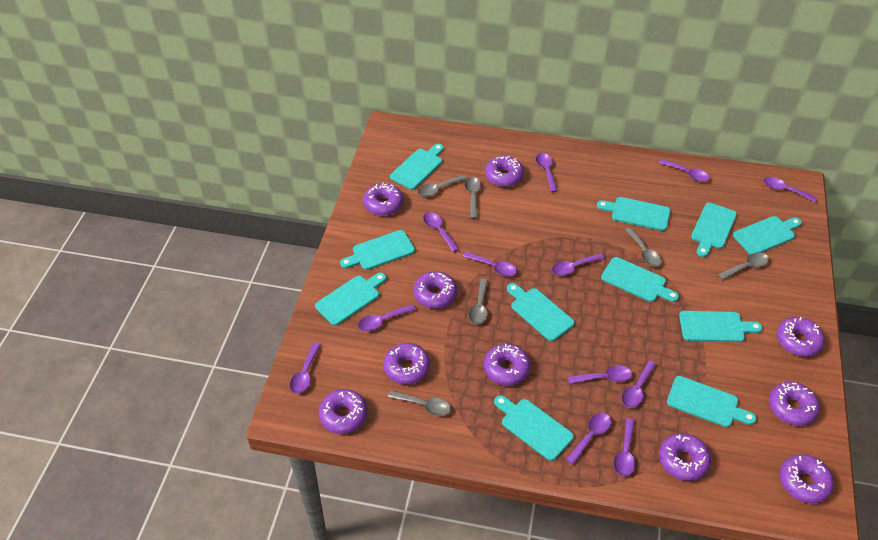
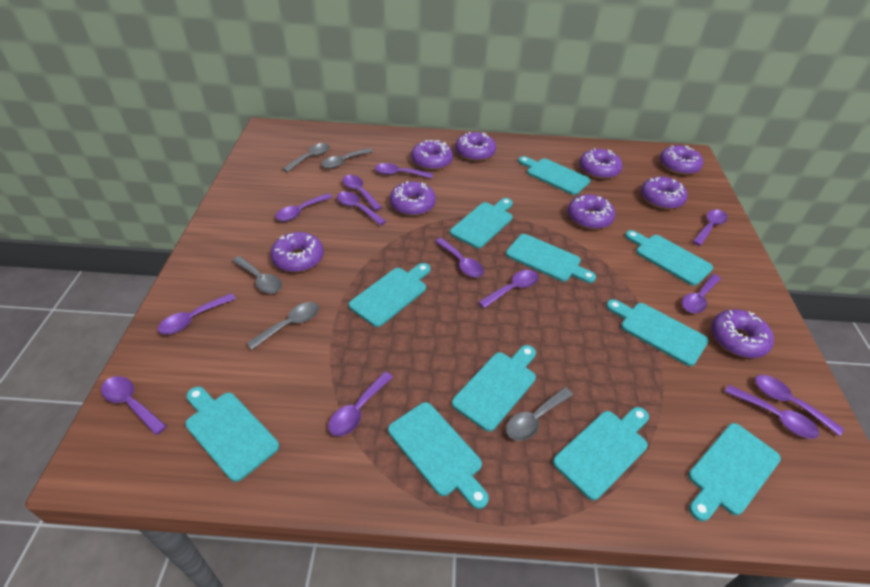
grey spoon: [388,390,451,416] [418,175,466,197] [465,177,481,219] [469,279,488,325] [625,227,661,267] [717,253,769,280] = 6 -> [232,256,282,294] [247,302,319,350] [283,143,330,172] [321,148,373,168] [506,387,573,441] = 5
purple donut: [319,389,368,434] [363,182,403,216] [383,343,430,385] [413,271,457,309] [484,344,531,386] [485,156,524,187] [659,433,711,481] [769,382,820,426] [777,317,825,357] [780,454,834,503] = 10 -> [270,232,324,272] [390,181,436,216] [411,140,453,170] [455,132,496,161] [568,194,615,229] [579,148,622,179] [641,177,687,209] [660,145,703,175] [711,309,774,358] = 9
purple spoon: [290,343,321,394] [358,304,415,331] [423,212,459,252] [463,252,517,277] [536,153,558,192] [552,253,604,276] [566,413,611,465] [568,365,632,384] [614,418,635,477] [622,360,657,408] [658,159,709,182] [763,177,817,202] = 12 -> [101,376,167,435] [158,293,236,334] [276,193,332,221] [328,372,393,436] [337,191,386,226] [342,175,382,211] [375,163,433,178] [435,238,484,277] [478,270,539,308] [682,274,721,313] [693,209,728,246] [725,385,819,439] [755,375,844,436] = 13

